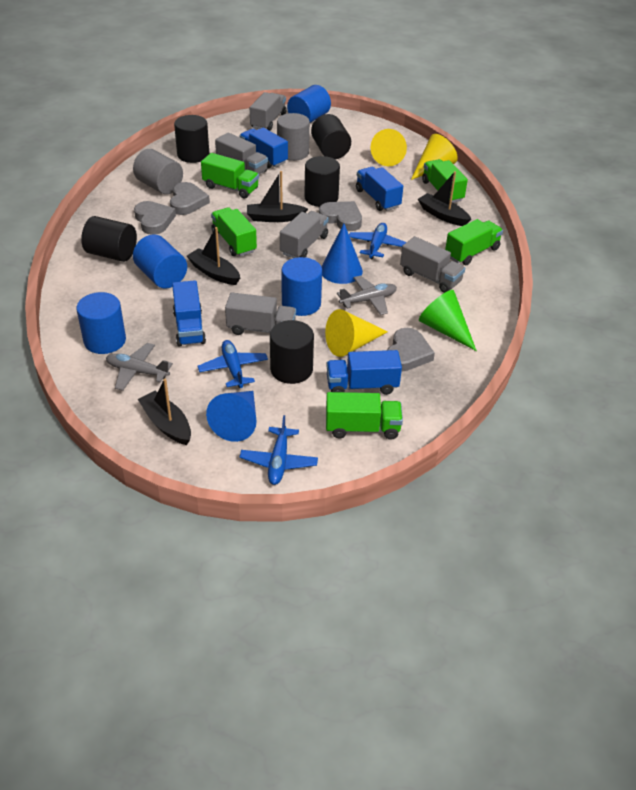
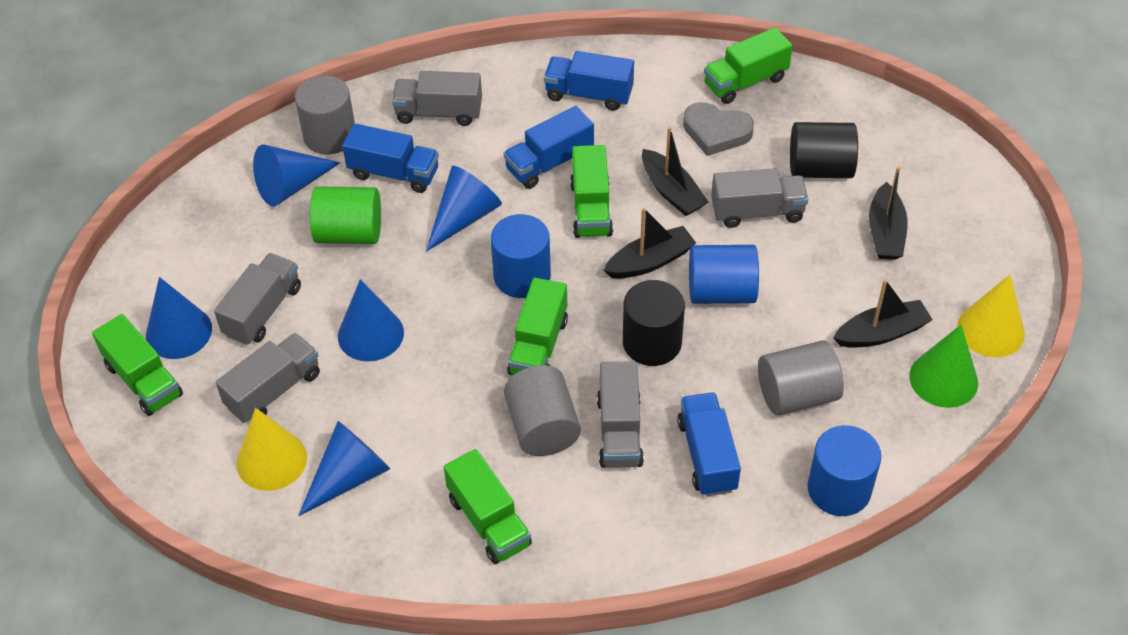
black cylinder: [81,216,137,262] [174,115,209,163] [270,320,314,384] [304,156,340,207] [311,114,351,159] = 5 -> [623,280,685,366] [790,122,858,178] = 2
blue cone: [206,391,257,442] [321,224,363,284] = 2 -> [146,277,212,359] [253,145,340,206] [298,421,390,516] [338,279,404,362] [426,166,502,252] = 5
blue cylinder: [76,292,126,354] [133,234,187,288] [282,257,322,316] [287,85,331,123] = 4 -> [491,214,551,298] [689,245,759,304] [808,425,881,516] = 3
blue plane: [198,340,268,388] [240,415,318,485] [349,223,406,260] = 3 -> none = 0
green cylinder: none = 0 -> [310,187,381,244] = 1
grey cylinder: [133,149,183,194] [277,113,310,161] = 2 -> [295,76,355,155] [504,365,581,456] [758,340,844,415] = 3
grey heart: [134,201,176,235] [170,182,210,215] [319,201,362,231] [387,328,435,372] = 4 -> [683,102,754,156] = 1
grey plane: [106,343,173,391] [337,275,397,315] = 2 -> none = 0
yellow cone: [325,309,388,357] [370,129,407,166] [411,134,458,180] = 3 -> [237,408,307,491] [957,275,1025,357] = 2

